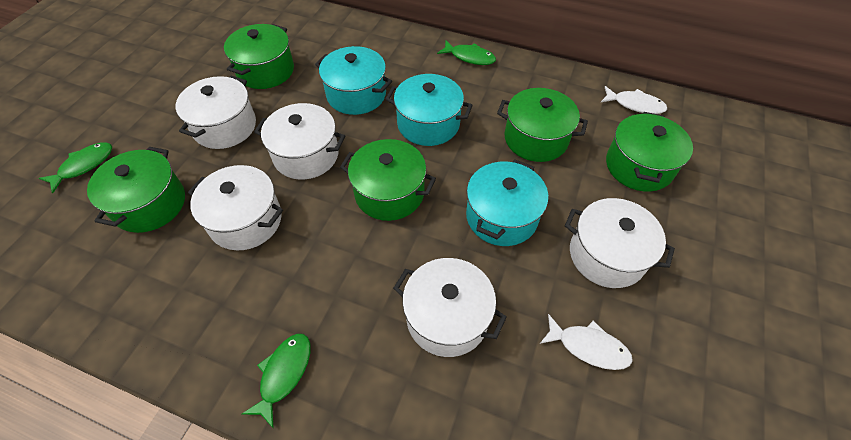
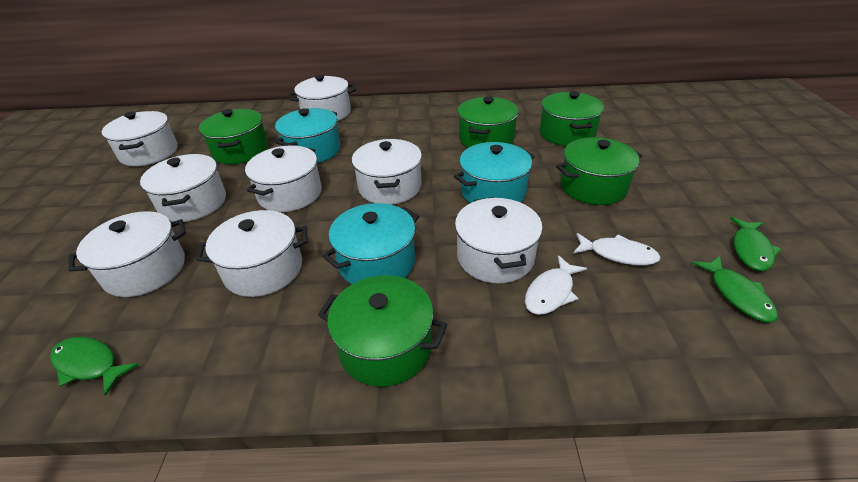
white pot: [176,76,256,149] [188,165,283,250] [254,103,345,180] [393,258,507,357] [565,198,675,288] = 5 -> [68,211,186,297] [102,111,178,166] [140,154,226,222] [196,210,308,297] [245,145,322,212] [289,75,356,121] [352,139,422,205] [455,197,543,284] = 8

